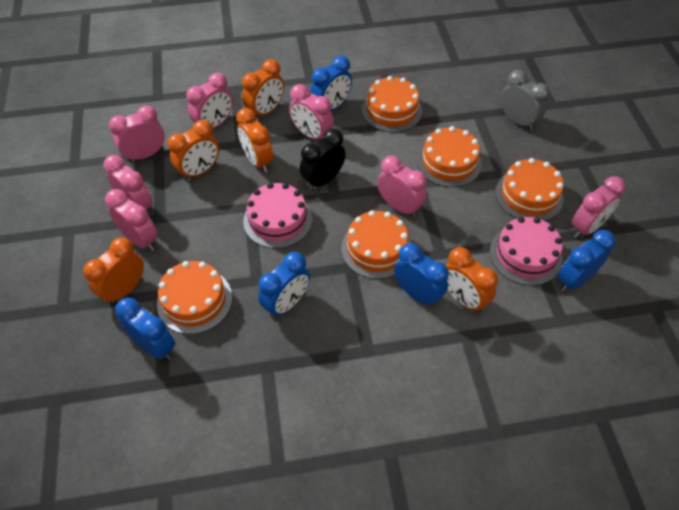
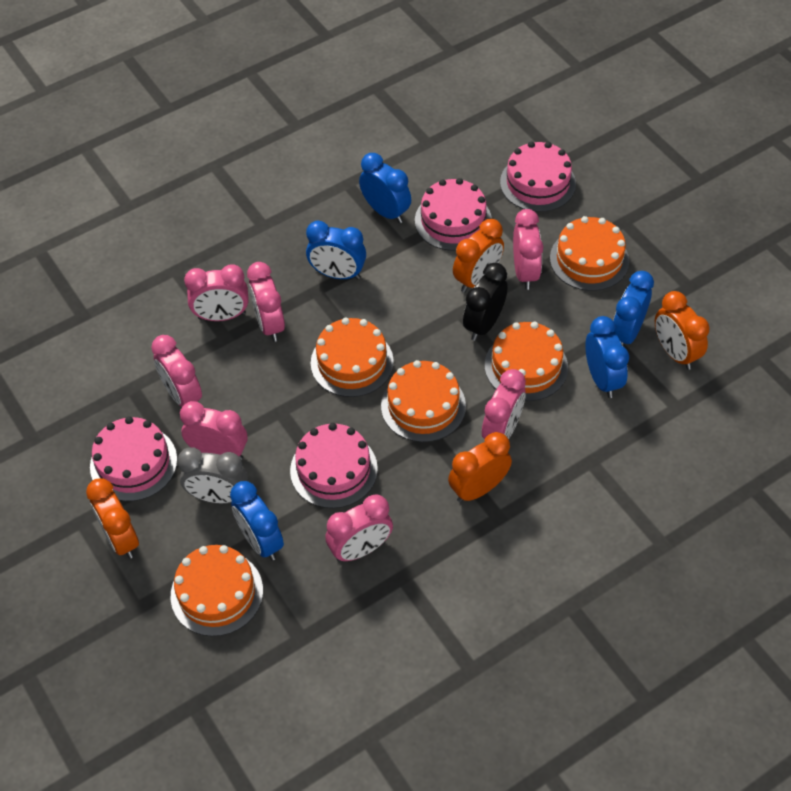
orange clock: [83,237,144,305] [167,120,219,180] [236,108,274,173] [242,59,284,119] [445,247,498,313] = 5 -> [86,478,139,559] [448,432,512,503] [453,219,504,293] [655,291,710,370] = 4
pink cake: [243,183,312,248] [490,217,562,286] = 2 -> [90,416,177,501] [290,423,378,508] [415,178,492,251] [500,141,576,212] = 4

